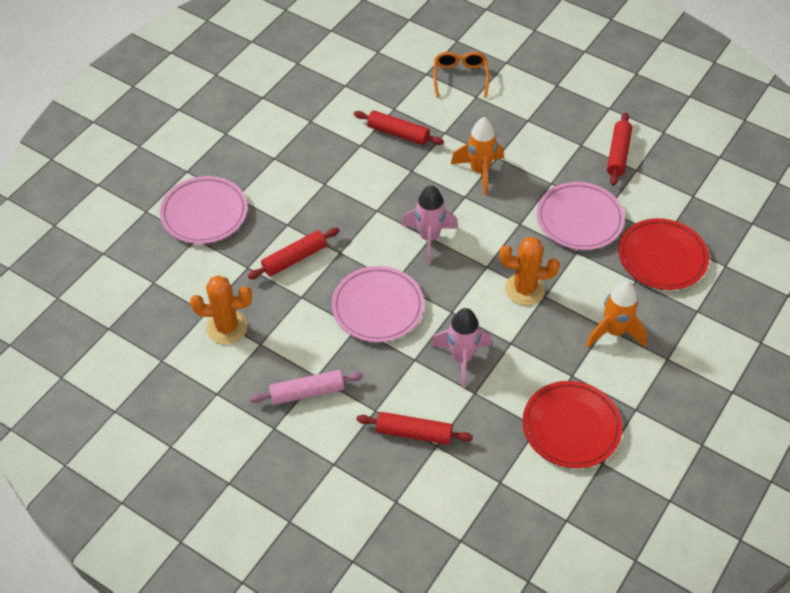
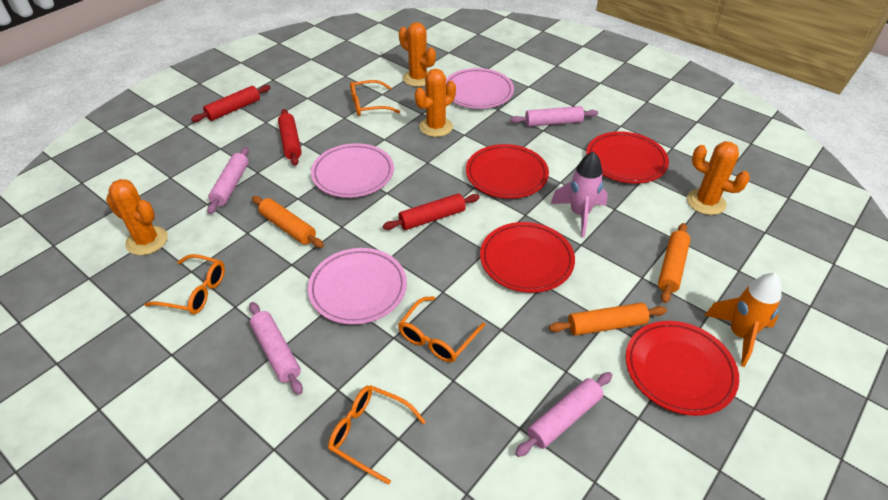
orange cactus: [190,275,252,345] [499,237,560,305] = 2 -> [106,179,168,255] [399,22,436,87] [415,69,456,137] [687,141,750,215] = 4
orange glasses: [433,52,489,98] = 1 -> [144,254,225,314] [328,385,426,485] [350,80,400,116] [398,296,485,362] = 4
orange rocket: [451,117,504,195] [586,281,647,348] = 2 -> [704,273,782,367] = 1
orange rolling pin: none = 0 -> [252,196,324,248] [549,303,667,336] [658,223,691,303] = 3
pink rocket: [402,185,458,264] [431,308,491,388] = 2 -> [551,151,608,238] = 1
pink rolling pin: [250,370,363,405] = 1 -> [207,147,249,214] [249,302,303,395] [510,106,598,127] [515,372,612,457] = 4
red plate: [522,381,622,468] [618,218,709,290] = 2 -> [466,144,549,199] [480,222,575,293] [586,131,669,183] [626,321,739,416] = 4
red rolling pin: [248,228,339,279] [354,110,444,145] [356,412,473,445] [607,112,632,186] = 4 -> [191,85,271,122] [278,109,302,166] [383,193,480,230] = 3

